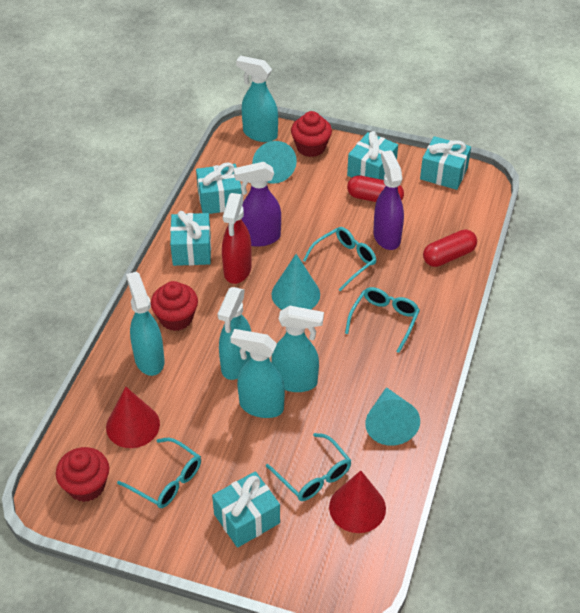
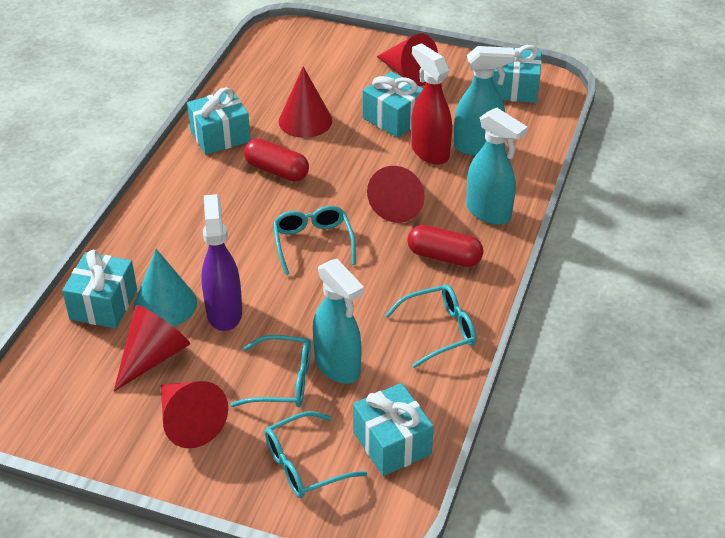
purple spray bottle: [234,162,281,247] [373,150,404,250] = 2 -> [201,194,242,331] = 1
red cone: [106,387,160,448] [329,471,386,533] = 2 -> [114,305,190,391] [161,381,228,448] [279,66,332,138] [367,166,425,223] [377,33,438,86] = 5
red cupcake: [56,447,109,502] [151,281,198,331] [291,111,332,157] = 3 -> none = 0
turquoise cone: [252,141,297,184] [271,254,320,310] [365,387,420,446] = 3 -> [133,249,197,327] = 1
turquoise spray bottle: [126,272,165,376] [218,287,251,380] [230,329,285,418] [236,55,278,142] [271,306,324,392] = 5 -> [313,259,364,384] [454,46,515,156] [466,108,528,225] = 3

